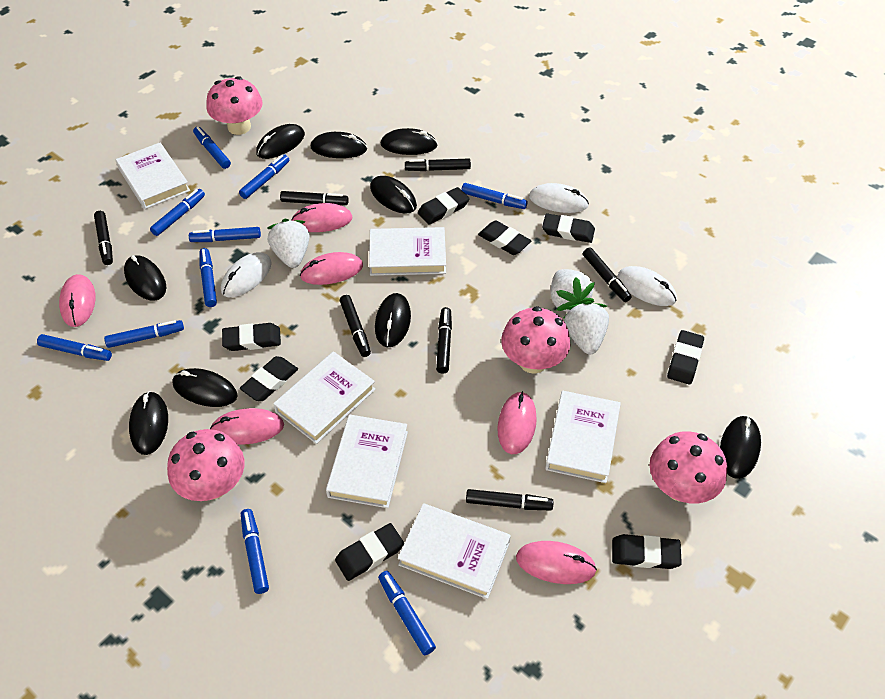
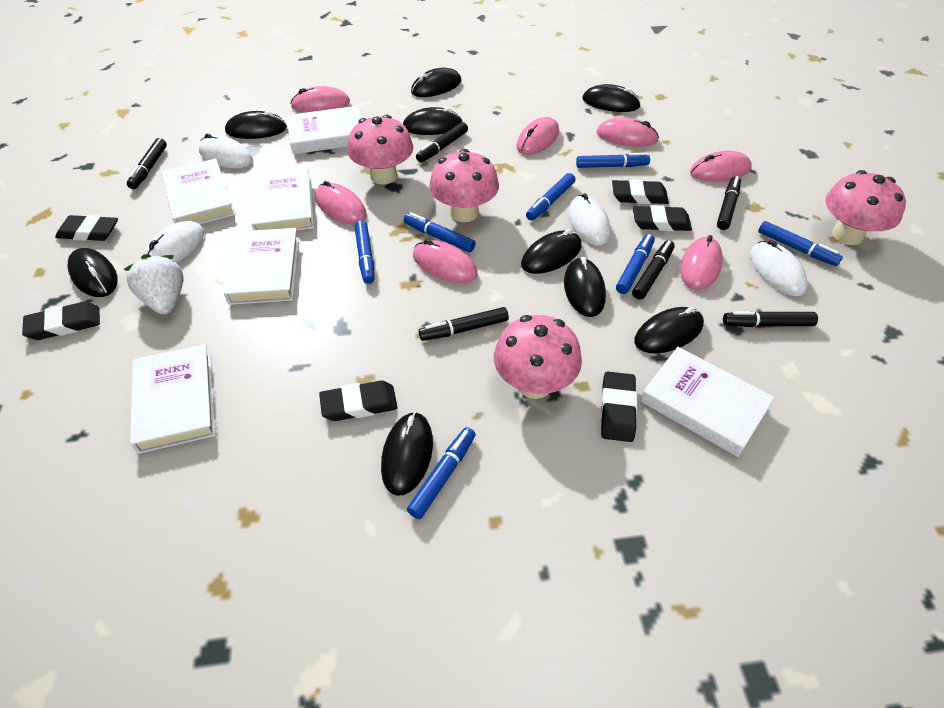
black eraser: [222,323,281,351] [240,356,298,401] [335,523,404,581] [418,187,470,224] [478,220,531,255] [542,214,595,243] [612,534,682,569] [667,330,704,385] = 8 -> [22,302,100,340] [55,215,118,241] [319,380,398,421] [601,371,637,442] [612,179,669,204] [633,205,692,231] = 6
black marker: [94,211,113,265] [280,191,349,205] [340,295,371,357] [405,159,471,171] [436,307,452,374] [466,489,554,510] [583,247,632,302] = 7 -> [127,138,167,189] [416,122,468,162] [419,307,509,341] [632,240,675,300] [717,176,741,230] [723,311,818,327] = 6
blue marker: [37,334,112,361] [104,320,184,348] [150,189,205,236] [189,227,261,242] [193,127,231,169] [199,248,217,307] [239,154,289,199] [241,509,269,594] [378,571,436,655] [461,183,528,209] = 10 -> [355,221,375,284] [404,212,476,252] [407,427,476,519] [526,173,575,221] [576,153,650,168] [616,234,655,294] [758,221,843,266] = 7
pink mouse: [59,274,96,327] [210,408,284,445] [291,203,353,232] [300,252,363,285] [497,391,537,454] [516,541,597,584] = 6 -> [290,86,350,113] [315,181,367,224] [413,239,478,283] [517,117,559,155] [597,117,659,147] [680,235,723,290] [690,151,752,182] = 7
white mouse: [221,252,272,297] [529,183,589,213] [617,266,677,306] = 3 -> [143,221,205,263] [199,134,253,168] [568,193,610,246] [750,240,808,296] = 4
white strawberry: [267,219,310,268] [551,269,595,312] [564,301,609,354] = 3 -> [123,254,183,315] = 1

